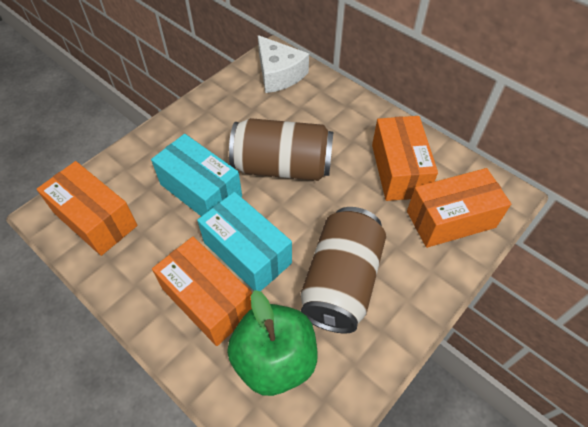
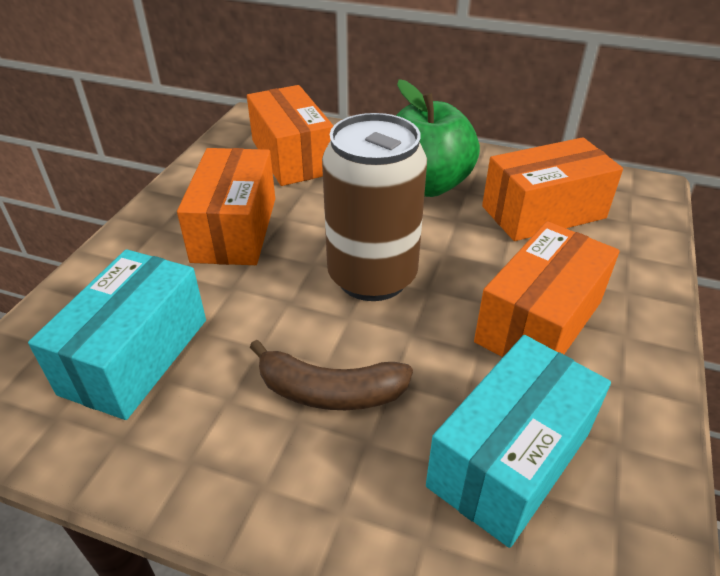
brown banana: none = 0 -> [250,340,413,410] = 1
brown can: [229,118,333,181] [301,207,386,333] = 2 -> [322,113,427,301] = 1
white cheese: [258,35,309,93] = 1 -> none = 0

